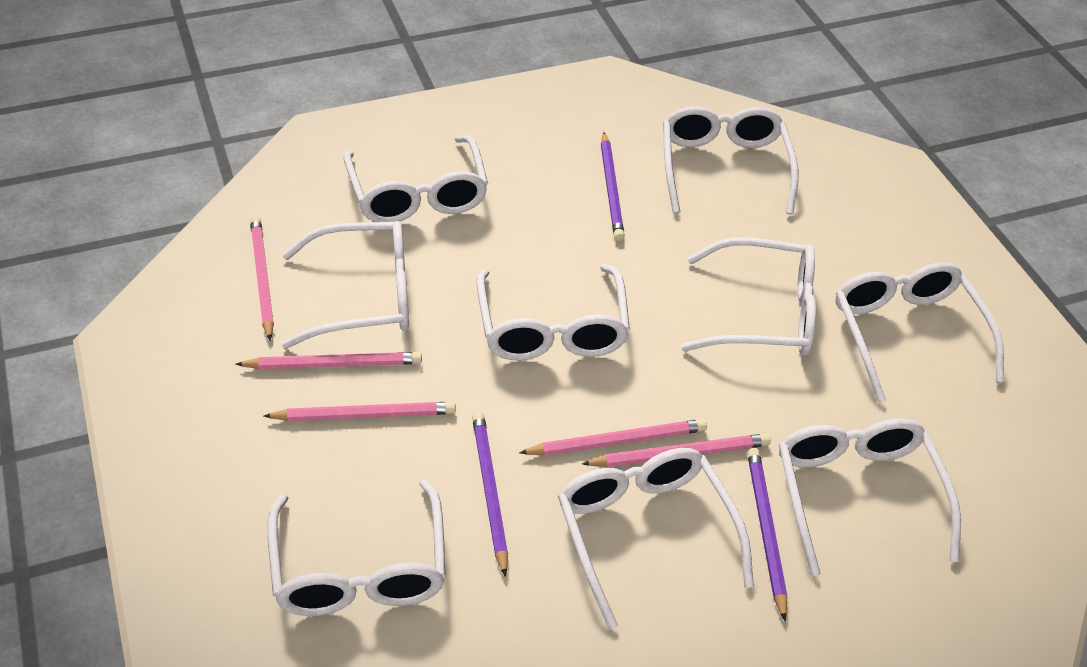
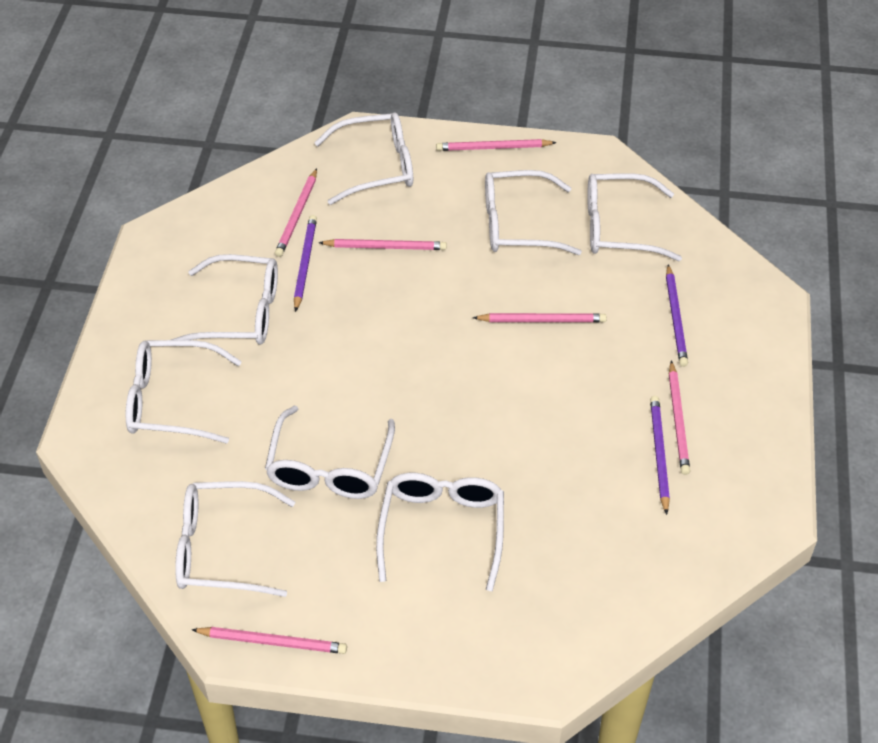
pink pencil: [235,352,422,370] [250,216,274,340] [264,402,456,421] [519,419,707,456] [582,433,771,467] = 5 -> [191,627,347,654] [275,168,317,257] [319,239,447,250] [436,139,557,151] [473,313,607,322] [669,361,690,475] = 6
white glasses: [267,479,446,616] [281,221,409,349] [343,135,488,222] [477,264,630,361] [558,448,754,630] [663,106,798,215] [681,237,816,356] [779,418,961,576] [836,262,1004,402] = 9 -> [126,340,242,443] [171,254,278,345] [175,481,295,597] [265,406,395,499] [314,112,413,205] [376,473,504,591] [485,170,582,255] [587,173,682,261] = 8

